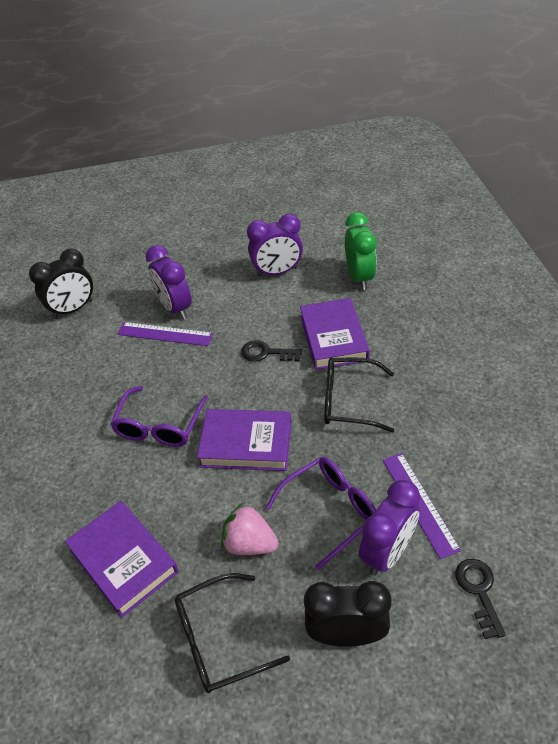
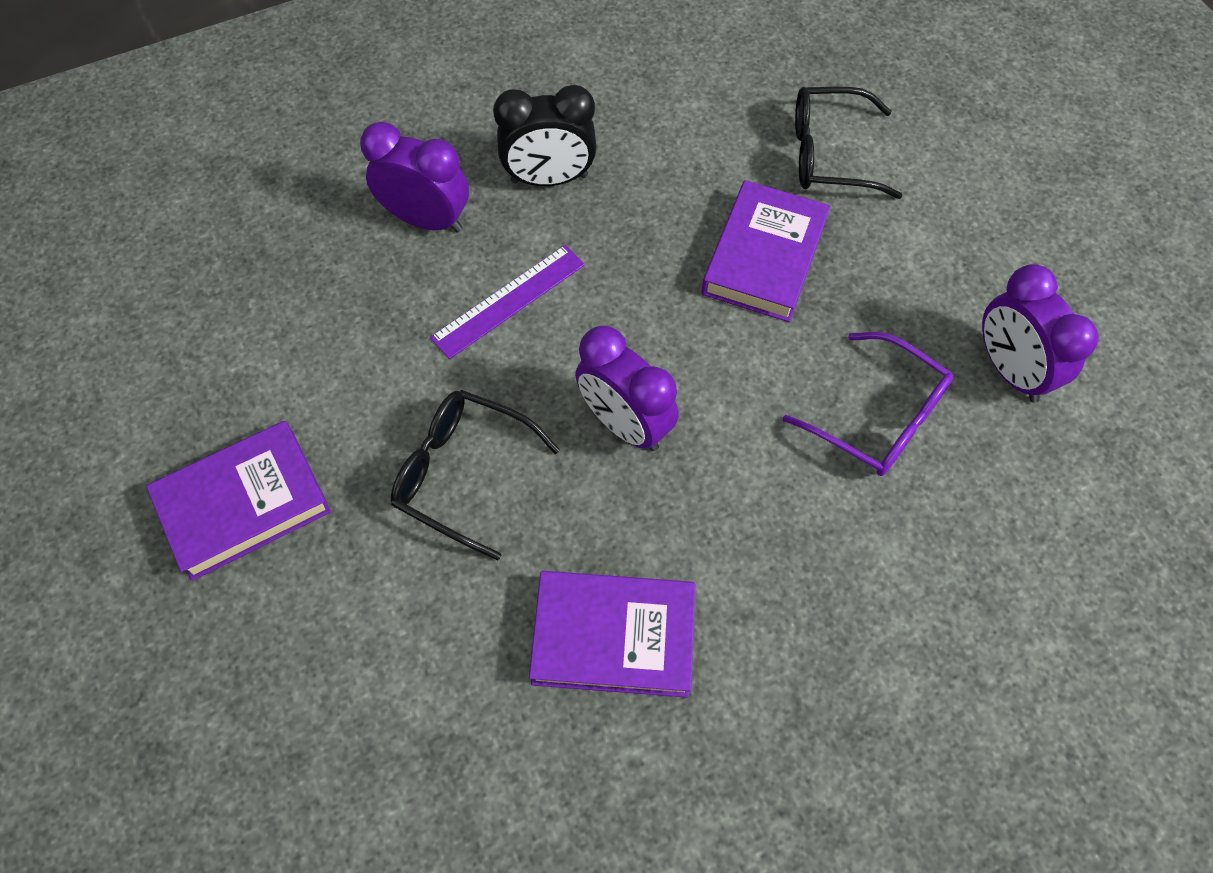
black clock: [29,249,93,319] [304,581,392,647] = 2 -> [493,85,597,186] = 1
black key: [241,340,302,362] [455,559,506,639] = 2 -> none = 0
green clock: [345,212,377,290] = 1 -> none = 0
pink strawberry: [221,502,278,555] = 1 -> none = 0
purple glasses: [110,386,208,447] [265,457,376,570] = 2 -> [783,332,954,476] = 1
purple ruler: [117,322,213,346] [383,453,461,559] = 2 -> [430,245,585,359] = 1

